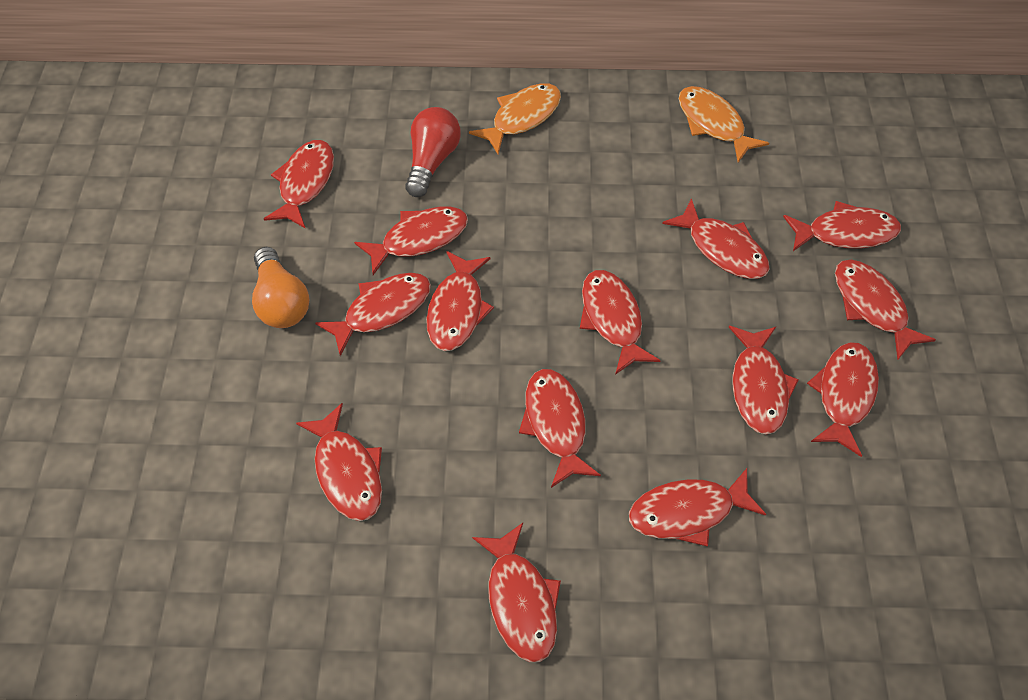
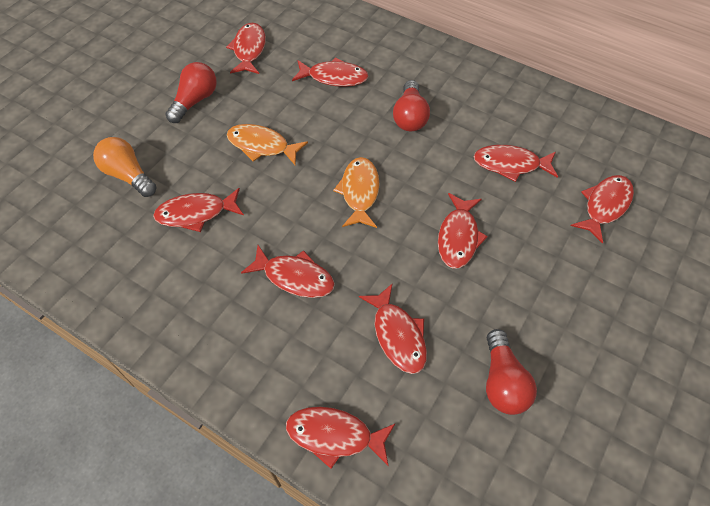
red fish: [264,140,334,229] [296,403,382,521] [315,273,431,356] [354,207,468,275] [426,251,494,351] [472,523,561,662] [519,369,601,488] [580,270,661,375] [629,468,766,547] [662,198,770,279] [729,326,799,435] [783,201,901,251] [807,342,879,457] [835,260,936,360] = 14 -> [153,188,244,232] [226,23,266,74] [241,245,335,298] [286,407,395,469] [292,58,369,87] [359,283,427,374] [438,193,488,269] [473,145,558,182] [571,175,634,244] = 9
red light bulb: [405,107,461,197] = 1 -> [165,62,217,123] [393,80,430,131] [486,329,537,415] = 3

